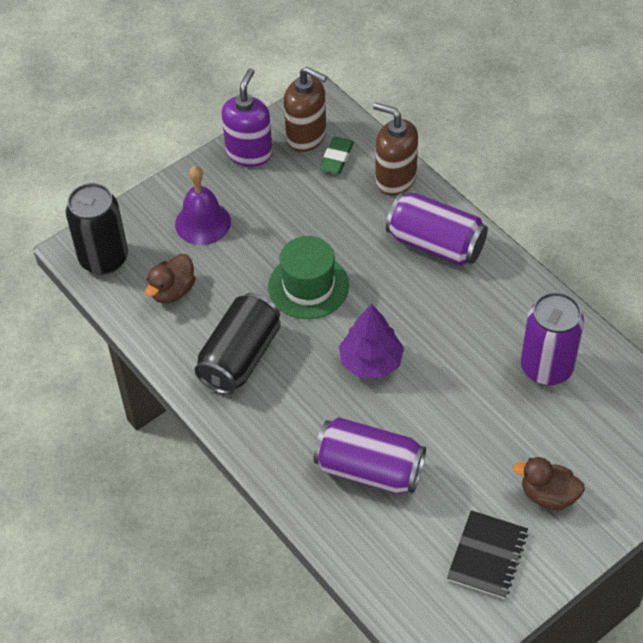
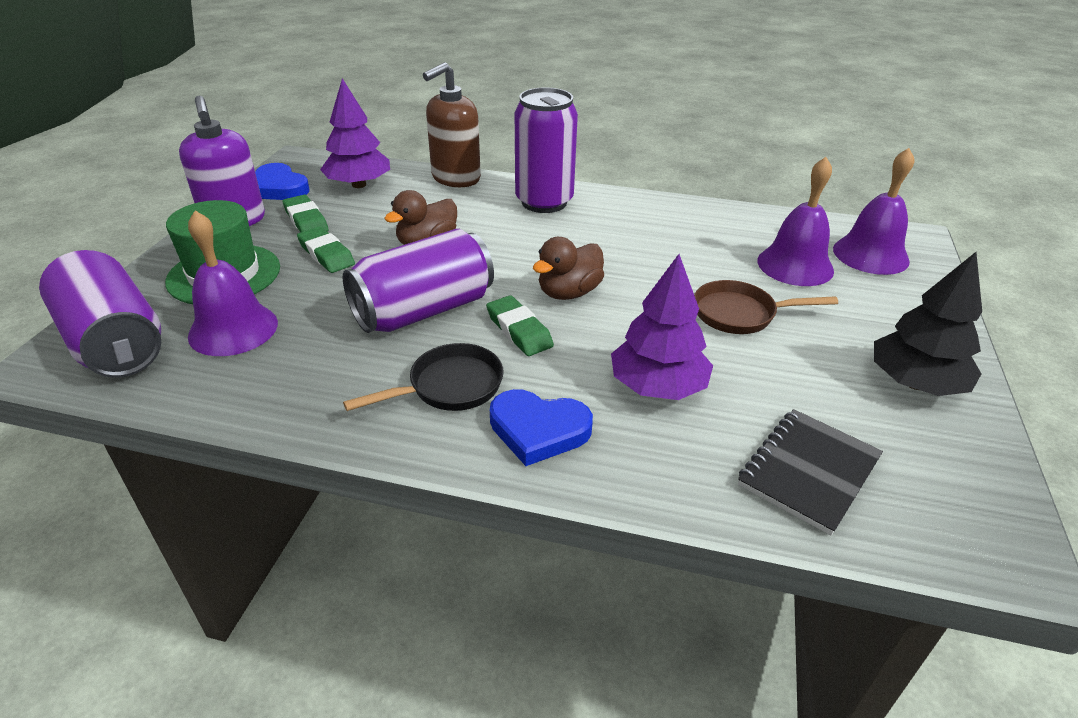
black can: [66,183,128,275] [195,293,281,395] = 2 -> none = 0
black pan: none = 0 -> [343,343,504,411] = 1
black tree: none = 0 -> [874,252,982,396] = 1
blue heart: none = 0 -> [255,163,310,200] [490,389,593,466] = 2
brown pan: none = 0 -> [694,280,838,334] = 1
brown soap dispenser: [284,67,327,152] [373,103,418,195] = 2 -> [423,62,481,187] = 1
green eraser: [319,137,354,174] = 1 -> [282,195,329,232] [297,227,355,273] [486,295,554,356] = 3
purple bell: [175,166,231,245] = 1 -> [188,211,278,356] [757,157,834,286] [833,148,914,275] = 3
purple tree: [339,304,404,378] = 1 -> [320,78,390,188] [611,254,713,400] = 2

